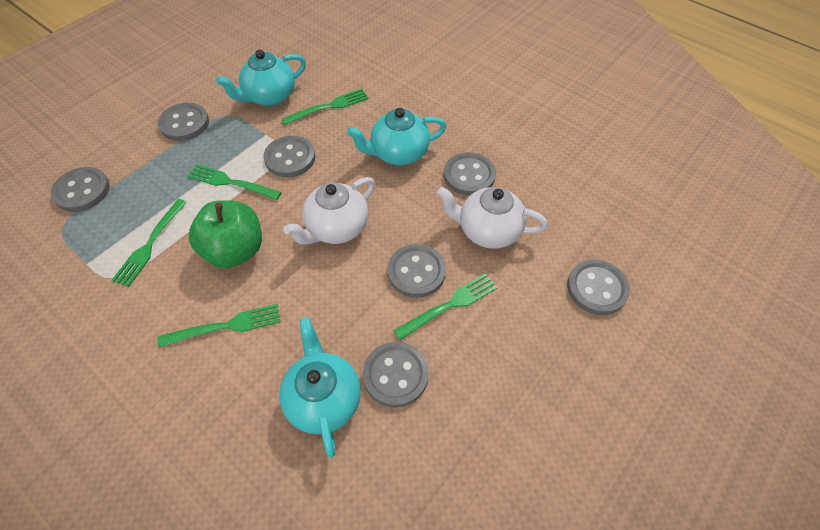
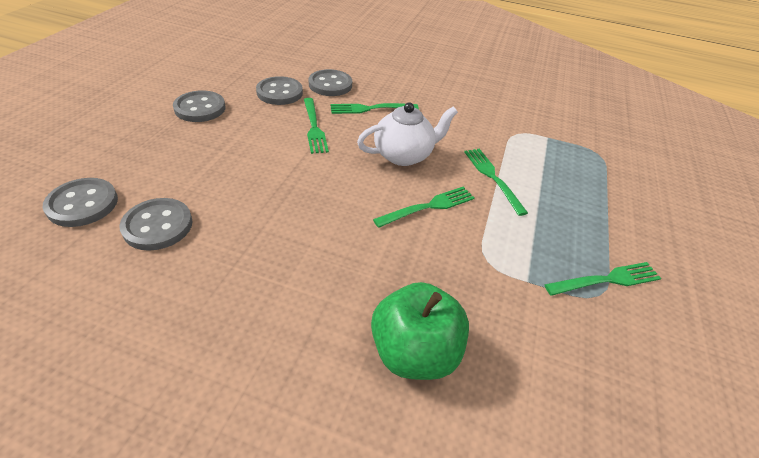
grey button: [51,167,110,212] [158,103,209,141] [263,136,315,177] [363,342,429,407] [387,244,446,298] [444,152,496,196] [567,260,630,315] = 7 -> [43,178,118,227] [120,198,193,251] [173,90,226,122] [256,76,303,105] [308,69,352,96] = 5
turquoise teapot: [216,50,306,106] [279,317,361,458] [347,108,447,165] = 3 -> none = 0
white teapot: [283,177,375,244] [437,187,548,249] = 2 -> [357,102,458,166] = 1

